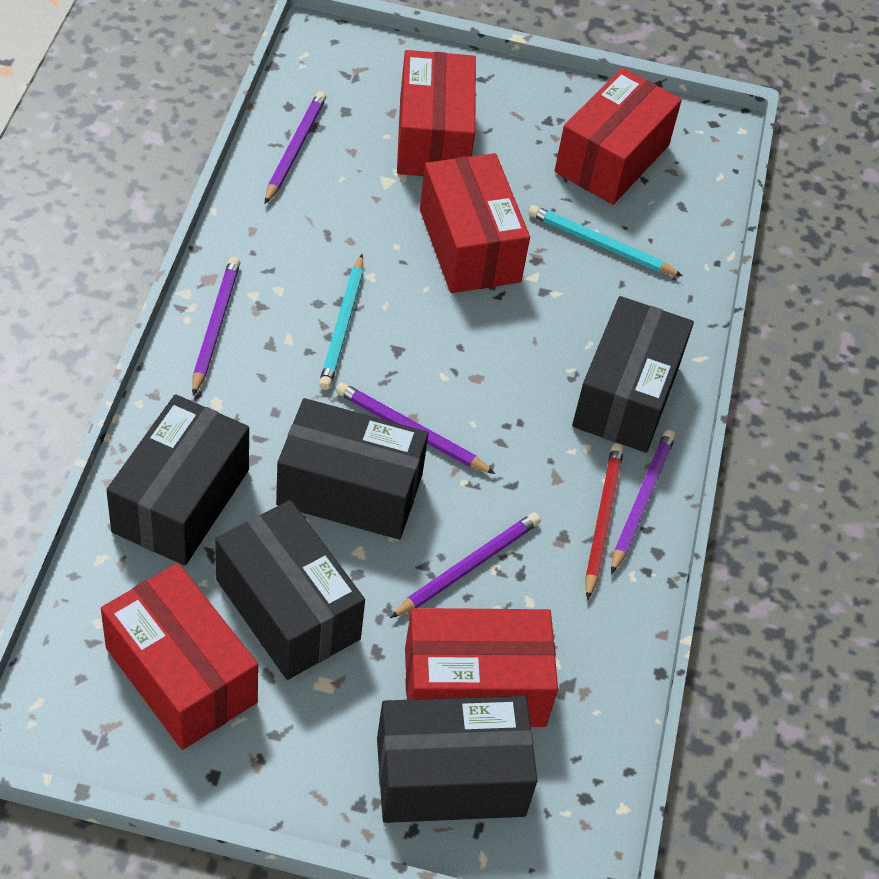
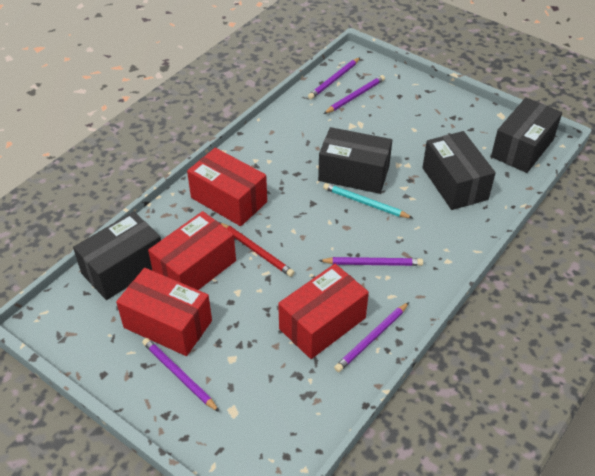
black box: [107,394,249,566] [215,500,365,680] [276,398,428,539] [377,696,538,823] [572,296,694,453] = 5 -> [73,211,161,300] [318,127,392,194] [422,131,496,210] [491,97,562,173] = 4
red box: [101,563,258,750] [397,50,476,176] [405,608,558,727] [420,153,530,293] [555,67,682,205] = 5 -> [116,268,212,356] [148,211,236,290] [187,148,267,226] [278,264,369,359] = 4
turquoise pencil: [319,254,363,390] [528,205,683,276] = 2 -> [323,183,413,218] = 1

